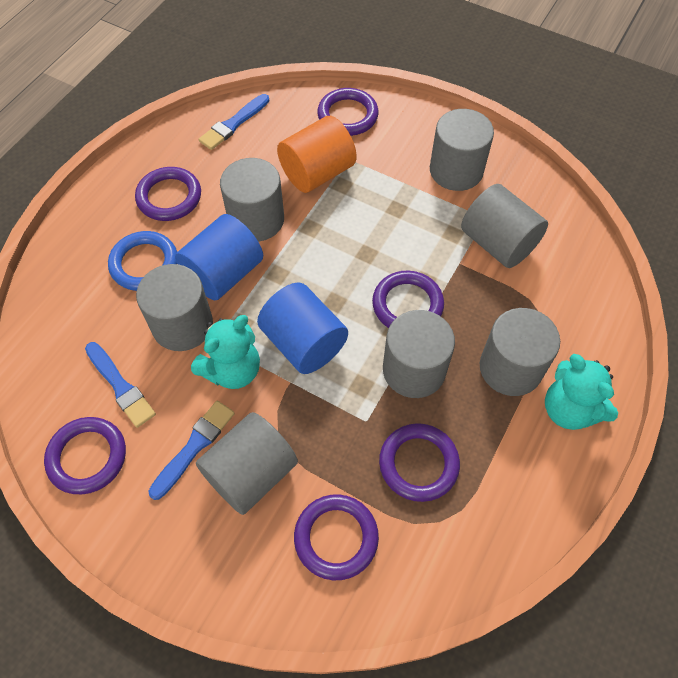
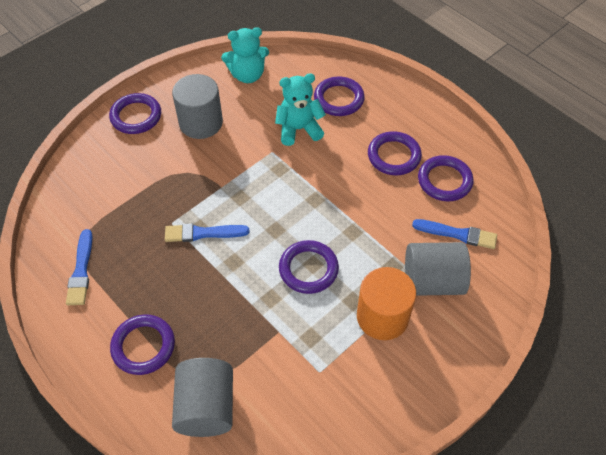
blue cylinder: [175,214,263,300] [257,282,348,374] = 2 -> none = 0
blue ring: [108,231,177,291] = 1 -> none = 0
grey cylinder: [136,264,213,351] [196,412,298,515] [220,158,284,242] [383,310,455,398] [430,109,494,191] [461,184,548,268] [480,308,560,396] = 7 -> [172,74,223,139] [172,358,233,437] [405,242,471,296] = 3

